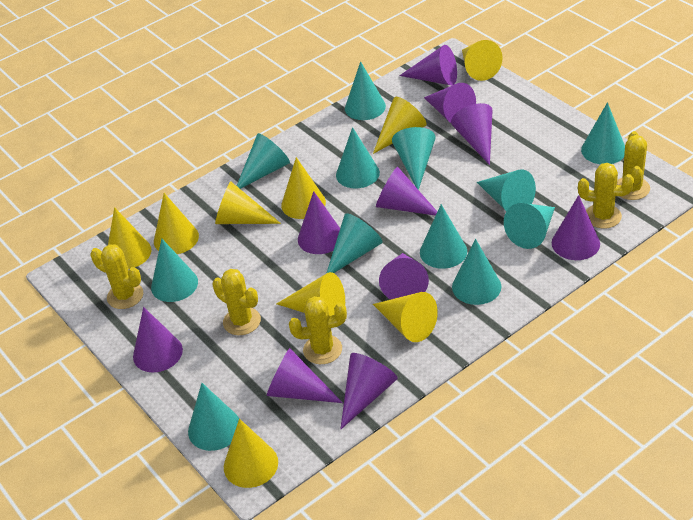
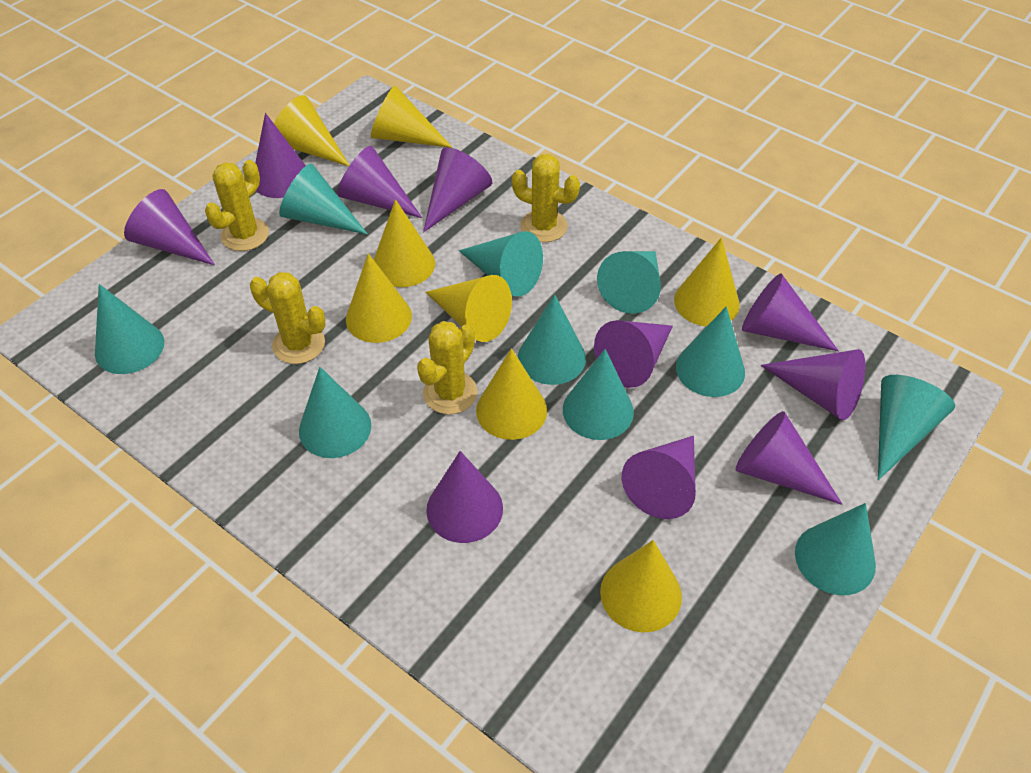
turquoise cone: [151,239,198,302] [188,383,239,451] [237,133,290,189] [326,213,383,274] [336,127,380,188] [345,61,386,120] [392,127,436,190] [420,204,467,269] [452,239,501,305] [477,169,536,211] [504,203,555,249] [581,102,625,164] = 12 -> [95,284,164,374] [279,164,368,235] [299,367,371,458] [459,231,543,297] [518,294,586,385] [563,349,634,440] [597,251,661,314] [676,306,745,397] [795,503,876,595] [878,375,955,480] = 10
yellow cactus: [90,244,143,309] [212,269,261,335] [289,296,347,364] [578,163,634,228] [617,131,650,200] = 5 -> [205,160,269,251] [250,272,326,364] [417,321,478,414] [512,154,580,242] = 4
yellow cone: [108,207,151,269] [154,193,199,254] [215,181,281,224] [224,419,278,488] [277,272,345,316] [281,157,326,219] [373,97,427,154] [373,292,438,342] [462,40,502,81] = 9 -> [274,95,350,166] [346,253,412,343] [371,85,452,148] [374,199,435,287] [425,275,512,342] [476,348,547,440] [600,540,682,632] [674,238,740,326] = 8

